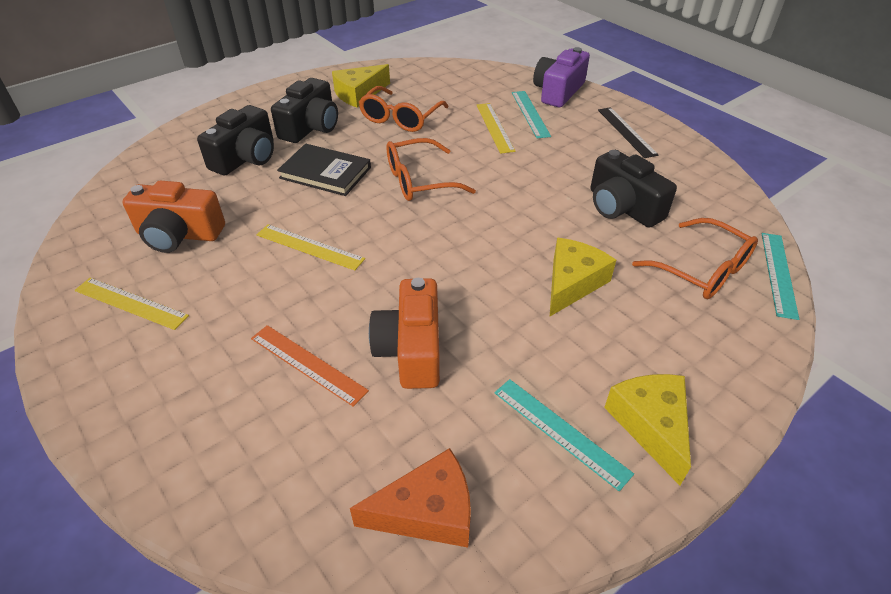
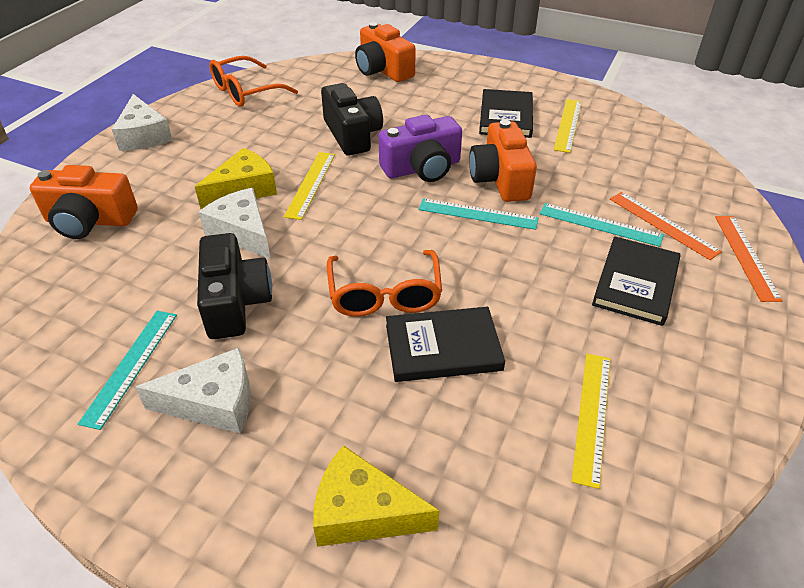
black book: [277,144,371,196] = 1 -> [386,307,505,382] [479,89,533,138] [592,236,681,326] = 3
black camera: [197,105,274,175] [271,78,338,143] [590,150,677,228] = 3 -> [197,233,272,339] [321,83,383,156] = 2
black ruler: [598,107,658,158] = 1 -> none = 0
orange camera: [122,181,225,253] [369,278,440,389] = 2 -> [30,165,138,239] [355,22,416,82] [469,120,537,202] = 3
orange cheese: [350,448,471,548] = 1 -> none = 0
orange glasses: [359,86,449,132] [386,138,476,201] [632,218,758,299] = 3 -> [209,56,298,107] [327,250,442,317] = 2
orange ruler: [251,325,369,407] = 1 -> [610,192,722,260] [715,216,783,302] = 2
white cheese: none = 0 -> [112,94,173,151] [135,348,251,434] [199,188,271,259] = 3
yellow cheese: [332,64,390,108] [550,238,616,316] [604,374,691,485] = 3 -> [195,148,277,209] [313,445,440,547] = 2

